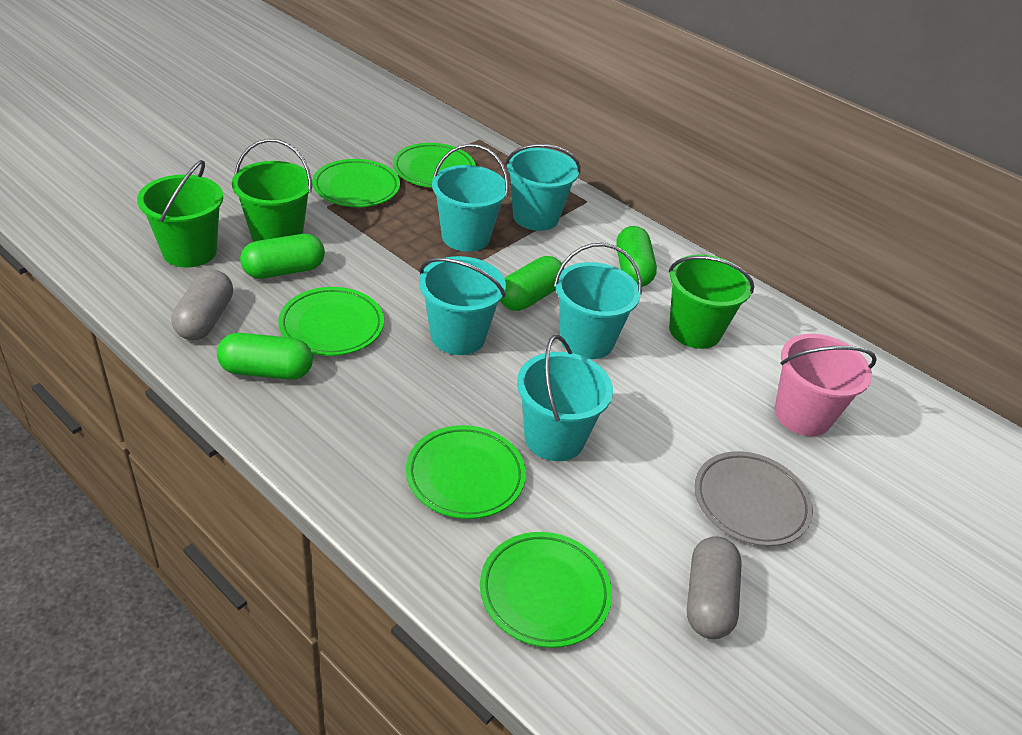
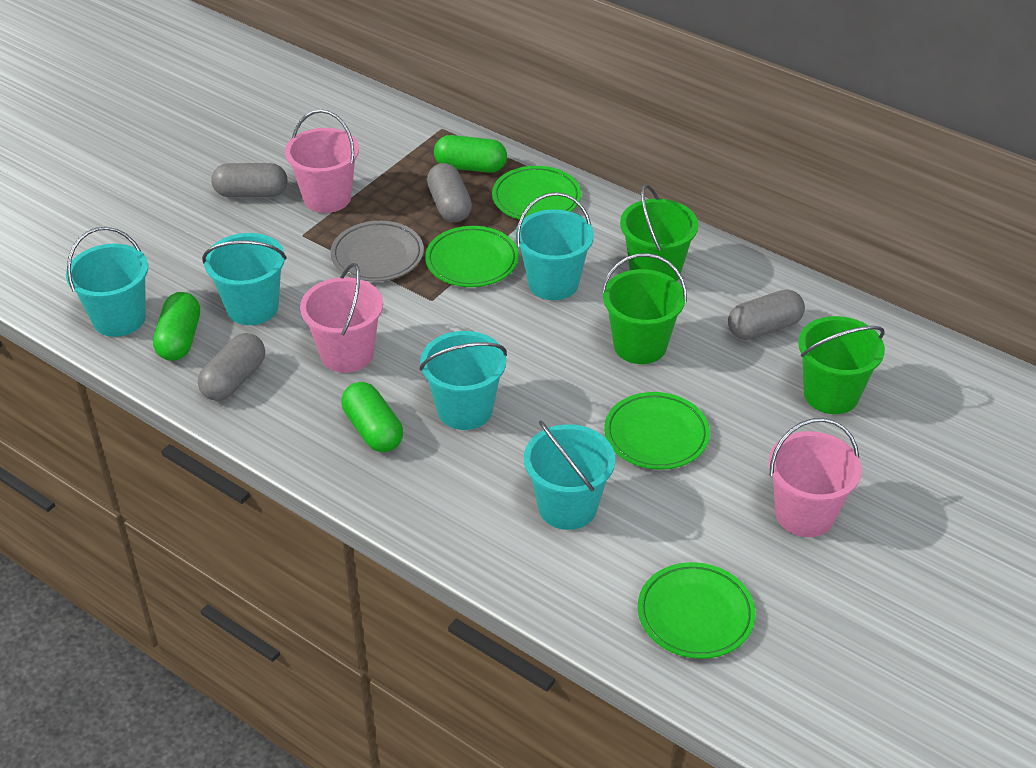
green capsule: [217,333,313,380] [240,234,325,279] [500,256,564,311] [616,226,657,287] = 4 -> [153,292,200,361] [341,382,403,452] [434,135,507,173] = 3
green plate: [278,287,384,356] [313,159,400,207] [393,143,476,188] [406,425,526,519] [480,532,612,648] = 5 -> [425,226,519,287] [492,166,581,220] [604,392,710,470] [638,562,756,659] = 4
grey capsule: [171,270,233,340] [686,536,742,639] = 2 -> [198,333,265,401] [211,163,287,197] [427,163,472,222] [728,289,805,340] = 4
pink bucket: [775,334,877,436] = 1 -> [285,110,359,213] [300,263,383,373] [768,418,862,537] = 3

